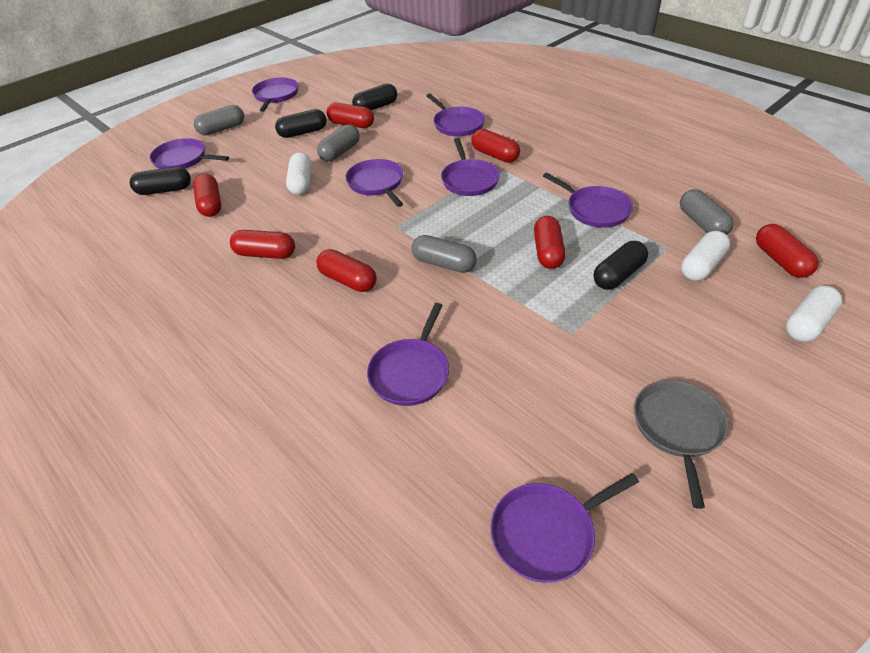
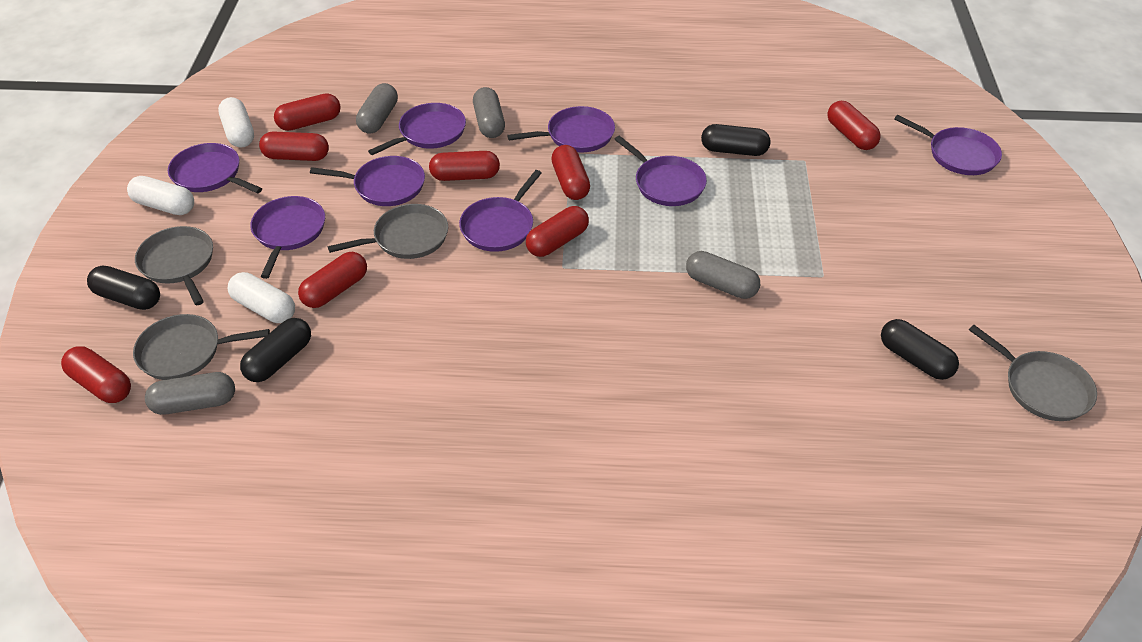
grey pan: [634,380,729,509] = 1 -> [133,314,270,380] [135,226,213,305] [328,204,448,259] [969,325,1097,421] = 4
red capsule: [193,174,221,217] [230,230,295,259] [316,249,377,292] [327,103,374,128] [471,129,520,163] [534,216,566,269] [756,224,819,278] = 7 -> [61,346,131,403] [259,131,329,161] [274,93,341,131] [298,252,367,308] [429,151,500,181] [526,206,589,257] [551,145,590,200] [827,101,881,150] = 8

